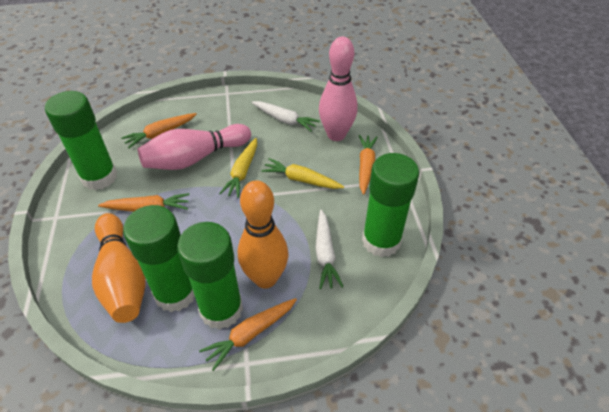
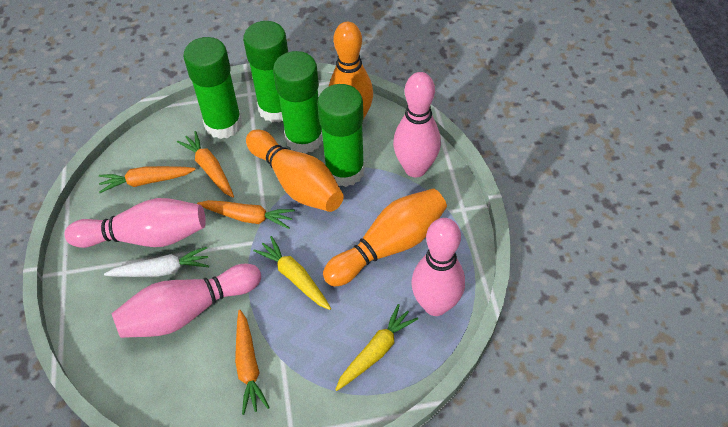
orange bowling pin: [92,213,146,323] [238,180,288,289] = 2 -> [246,129,344,212] [323,188,447,286] [329,22,373,120] = 3
pink bowling pin: [138,124,251,170] [319,37,358,141] = 2 -> [65,198,206,248] [111,264,261,338] [393,72,441,177] [411,218,465,316] = 4
white carrot: [251,101,320,132] [315,210,344,289] = 2 -> [104,247,209,277] = 1

